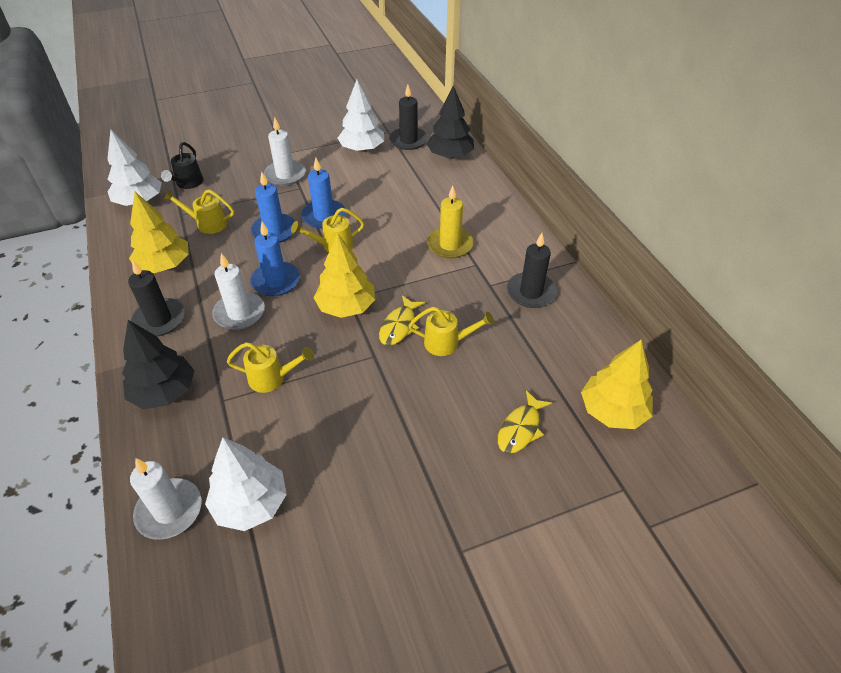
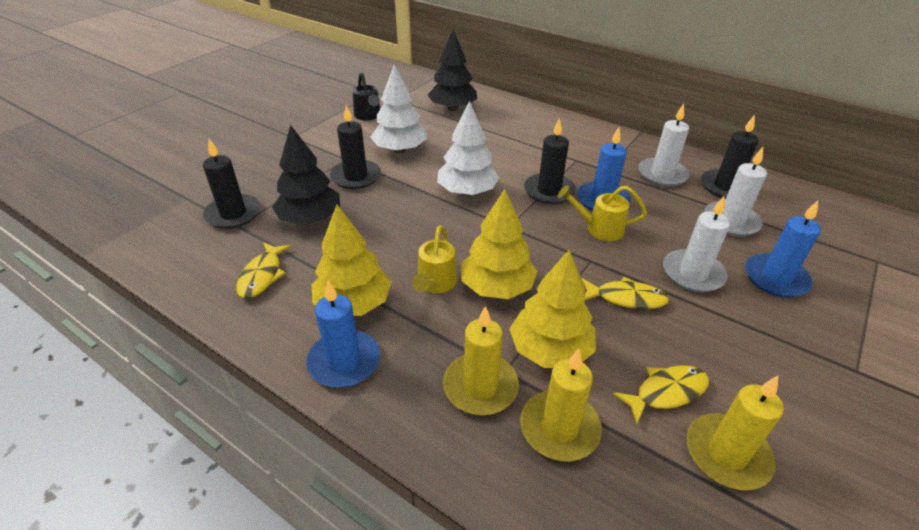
black candle: [128,260,185,337] [389,85,428,150] [507,233,557,308] = 3 -> [203,139,261,229] [330,105,381,189] [524,118,576,204] [701,115,758,199] = 4
white tree: [107,129,162,206] [205,437,287,531] [337,80,384,152] = 3 -> [370,64,427,153] [437,101,500,196] = 2
yellow candle: [427,185,474,259] = 1 -> [443,306,519,415] [520,349,602,461] [686,376,784,490] = 3
yellow fish: [379,295,425,346] [498,390,552,454] = 2 -> [236,242,292,299] [581,277,669,309] [613,365,709,424] = 3
yellow watering can: [164,190,234,234] [227,342,314,393] [291,208,364,253] [408,307,494,356] = 4 -> [412,225,457,293] [558,185,647,241] = 2

